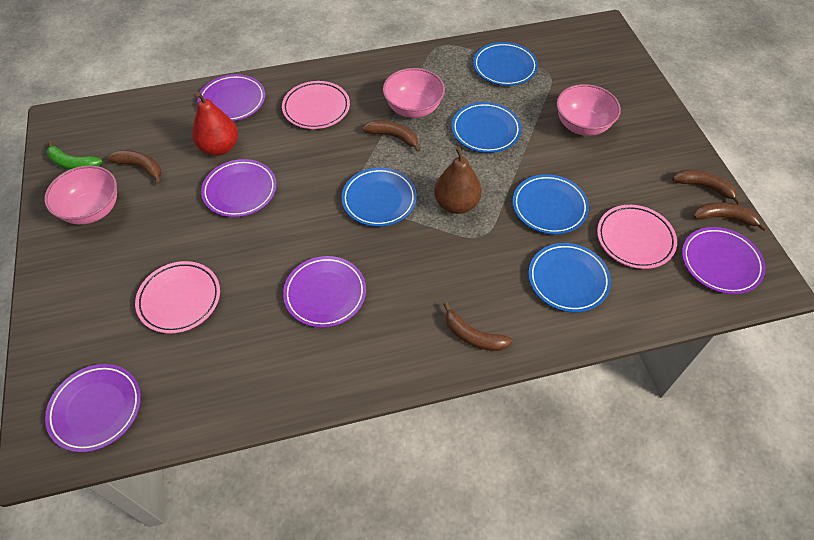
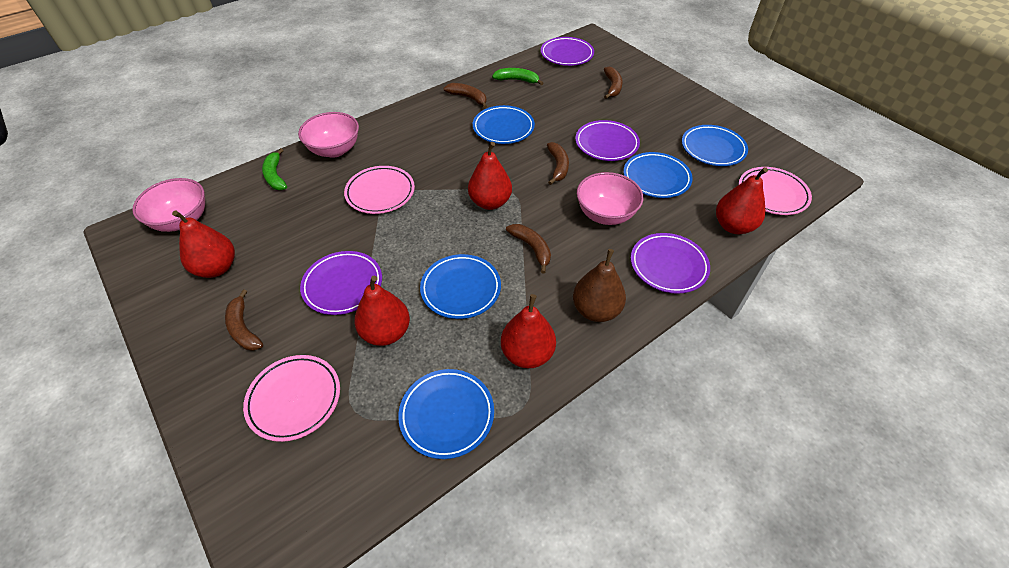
green banana: [47,141,103,170] = 1 -> [262,148,287,190] [492,68,543,85] = 2
purple plate: [45,364,141,452] [197,74,265,121] [201,159,277,217] [283,256,366,328] [682,227,766,294] = 5 -> [300,251,382,315] [541,37,594,66] [575,120,640,161] [631,233,710,294] = 4
red pear: [192,92,238,156] = 1 -> [172,211,235,278] [354,276,410,346] [468,142,512,210] [501,294,556,368] [716,167,768,234] = 5

